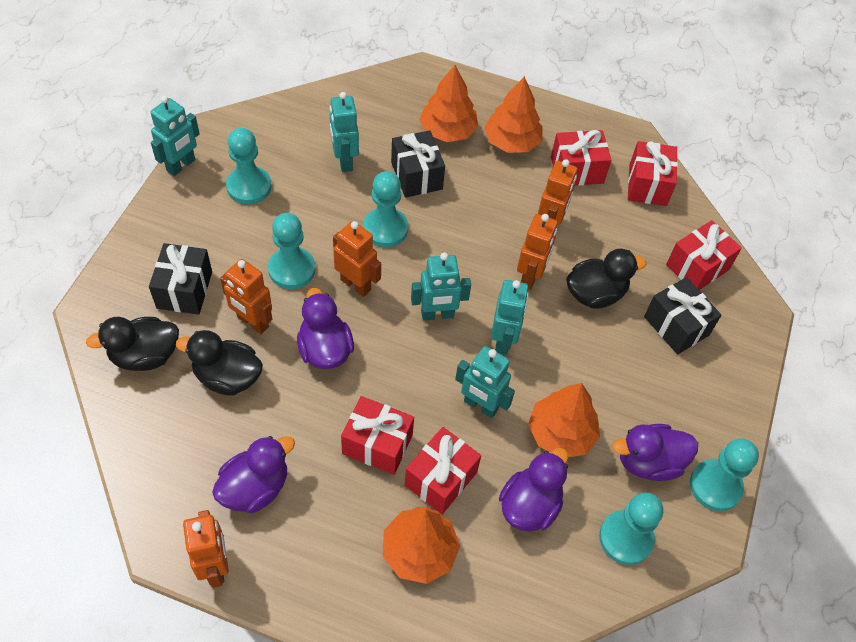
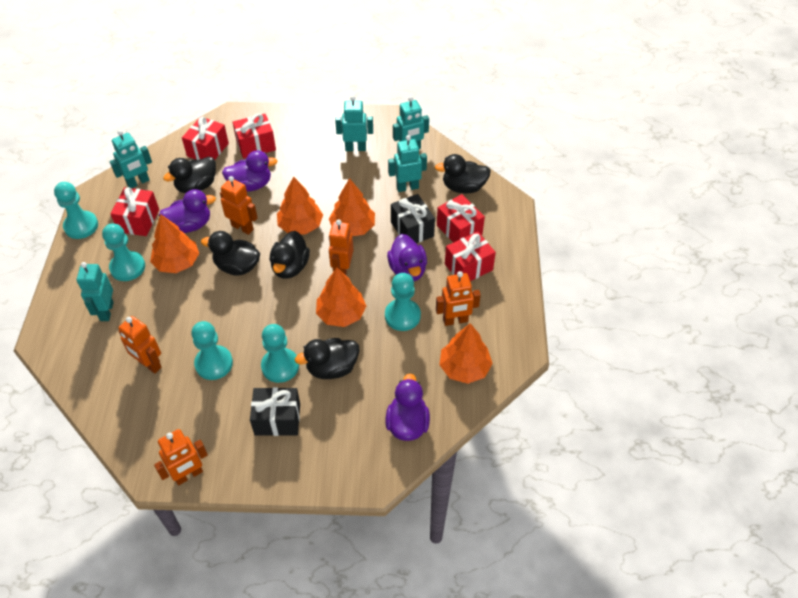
black duck: [86,317,179,371] [176,330,263,396] [566,249,646,308] = 3 -> [163,157,216,193] [201,231,260,276] [270,231,310,279] [295,338,360,379] [435,154,491,194] = 5
black gift: [149,243,212,315] [391,130,445,198] [644,277,721,355] = 3 -> [250,387,300,436] [391,194,435,243] = 2
orange tree: [383,507,460,584] [419,65,478,142] [484,76,543,153] [528,383,600,457] = 4 -> [150,214,199,273] [277,176,323,235] [316,268,366,327] [329,178,375,236] [439,323,493,384] = 5

